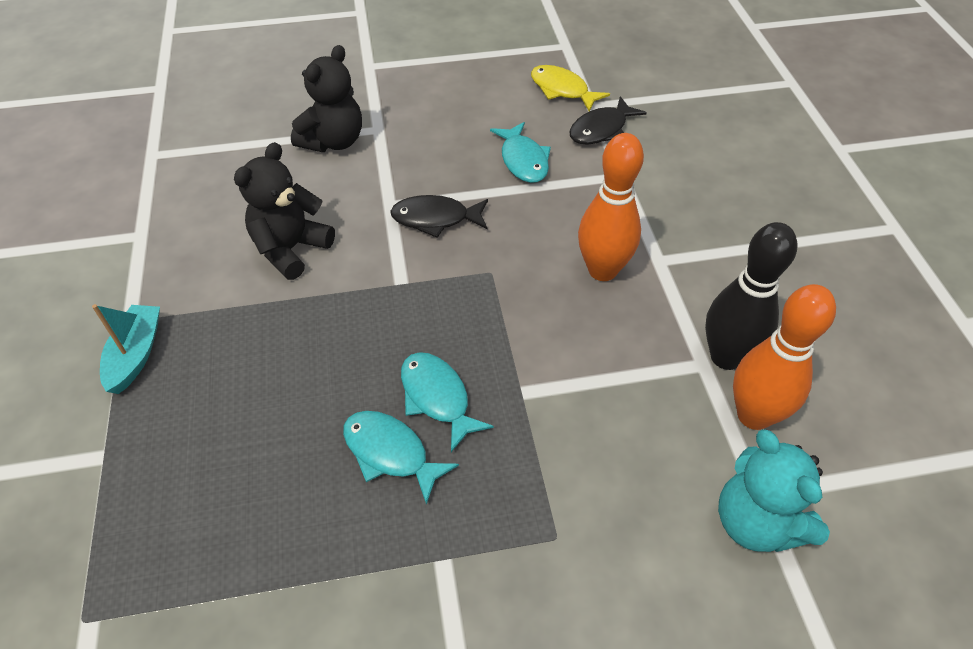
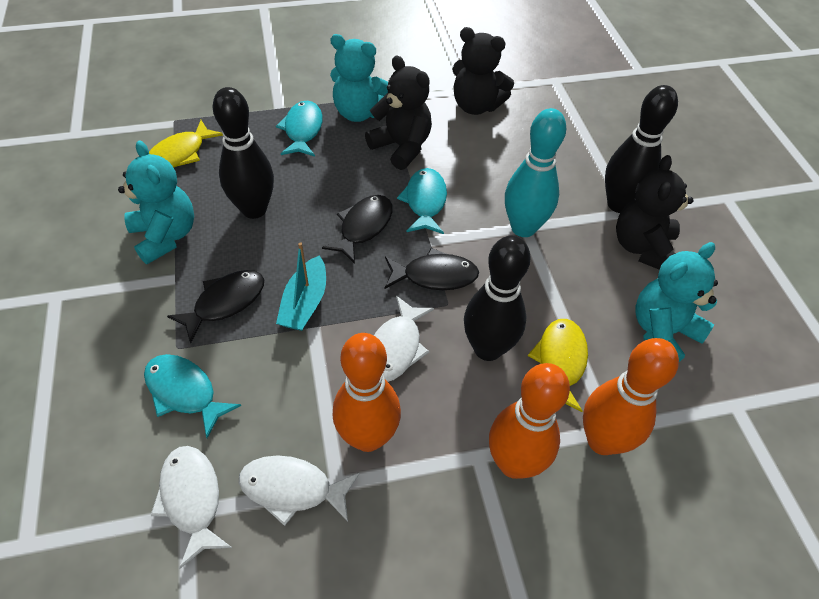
black bowling pin: [705,222,797,370] = 1 -> [213,87,274,219] [464,236,531,361] [605,85,678,213] = 3
black fish: [390,195,488,238] [569,96,647,145] = 2 -> [167,270,264,343] [322,195,393,264] [385,248,479,290] = 3
black teddy bear: [234,142,335,280] [291,45,362,152] = 2 -> [365,56,432,170] [452,27,514,115] [616,155,694,270] = 3
orange bowling pin: [578,133,644,281] [733,284,836,430] = 2 -> [333,333,401,452] [489,363,570,479] [583,338,679,455] = 3
turquoise bowling pin: none = 0 -> [505,108,566,237] = 1
turquoise teddy bear: [718,429,830,552] = 1 -> [118,140,194,264] [330,34,388,122] [635,242,718,362] = 3
white fish: none = 0 -> [150,446,232,569] [239,455,359,526] [374,296,434,382] = 3
yellow fish: [531,65,610,112] = 1 -> [149,120,223,168] [528,319,588,412] = 2

